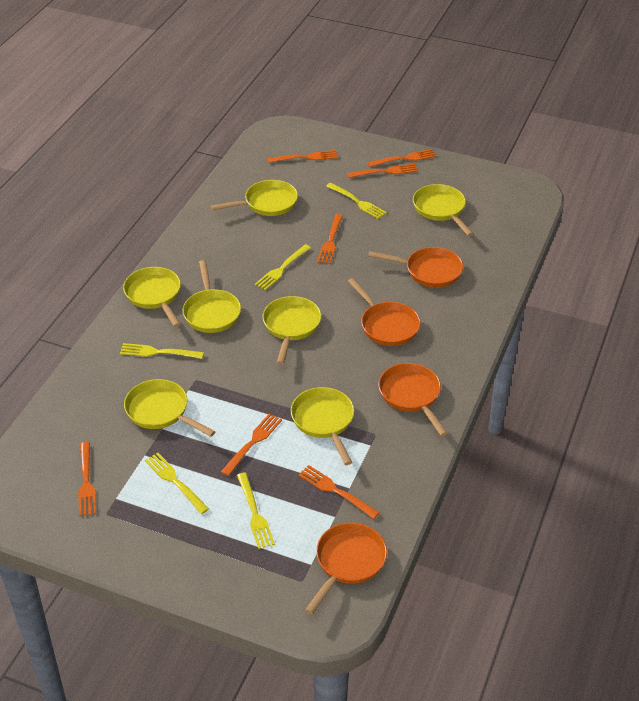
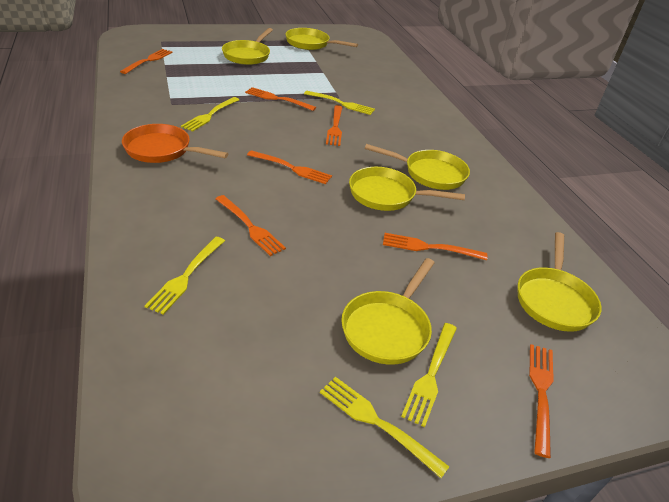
orange pan: [305,523,387,614] [348,278,420,346] [368,247,463,288] [378,363,448,436] = 4 -> [122,124,228,163] = 1
yellow pan: [123,267,181,327] [124,379,216,437] [183,260,241,333] [211,180,298,216] [263,296,321,365] [291,387,354,465] [413,184,473,236] = 7 -> [222,28,273,65] [285,28,358,50] [341,258,434,365] [349,167,465,211] [365,144,470,190] [518,232,602,332] = 6

